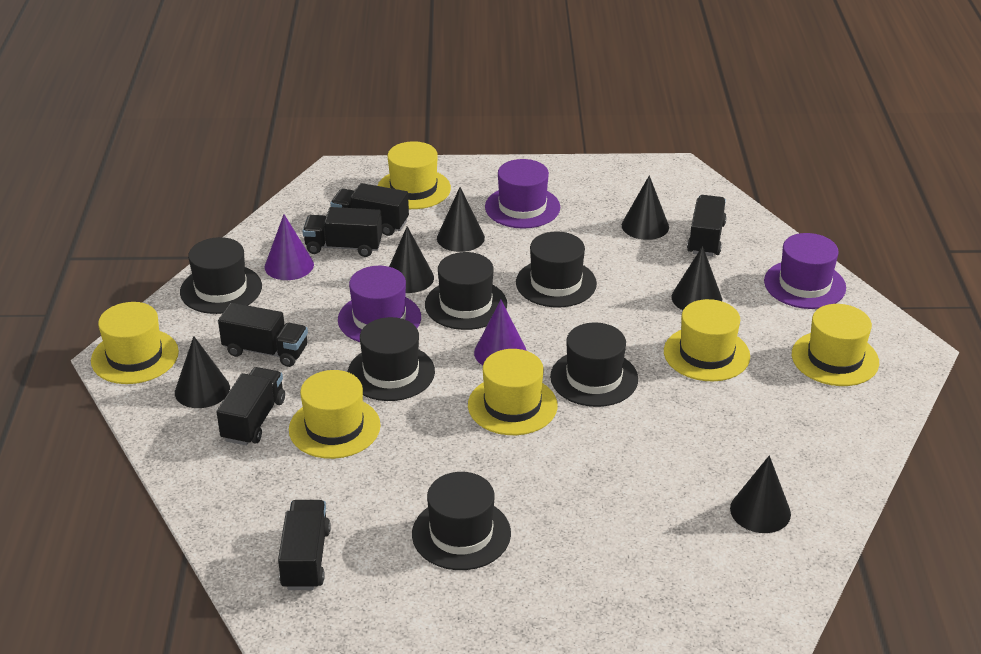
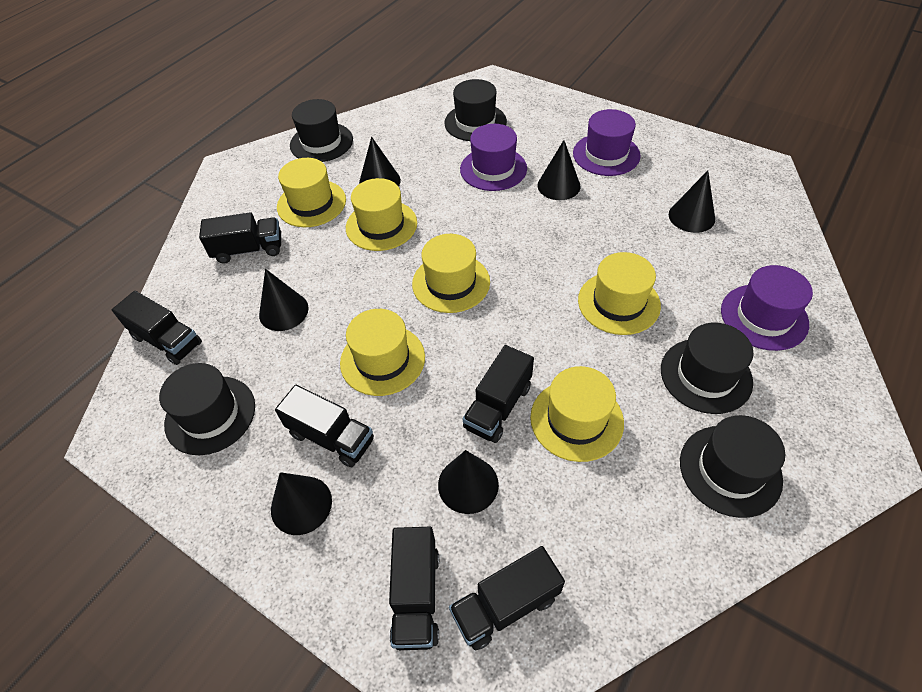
black hat: [180,237,262,314] [348,317,435,401] [412,472,511,570] [425,252,507,330] [516,232,597,307] [550,322,638,407] = 6 -> [159,363,255,455] [290,99,353,162] [444,79,507,141] [661,323,754,414] [680,415,785,518] = 5
purple cone: [265,214,314,280] [474,300,527,365] = 2 -> none = 0

